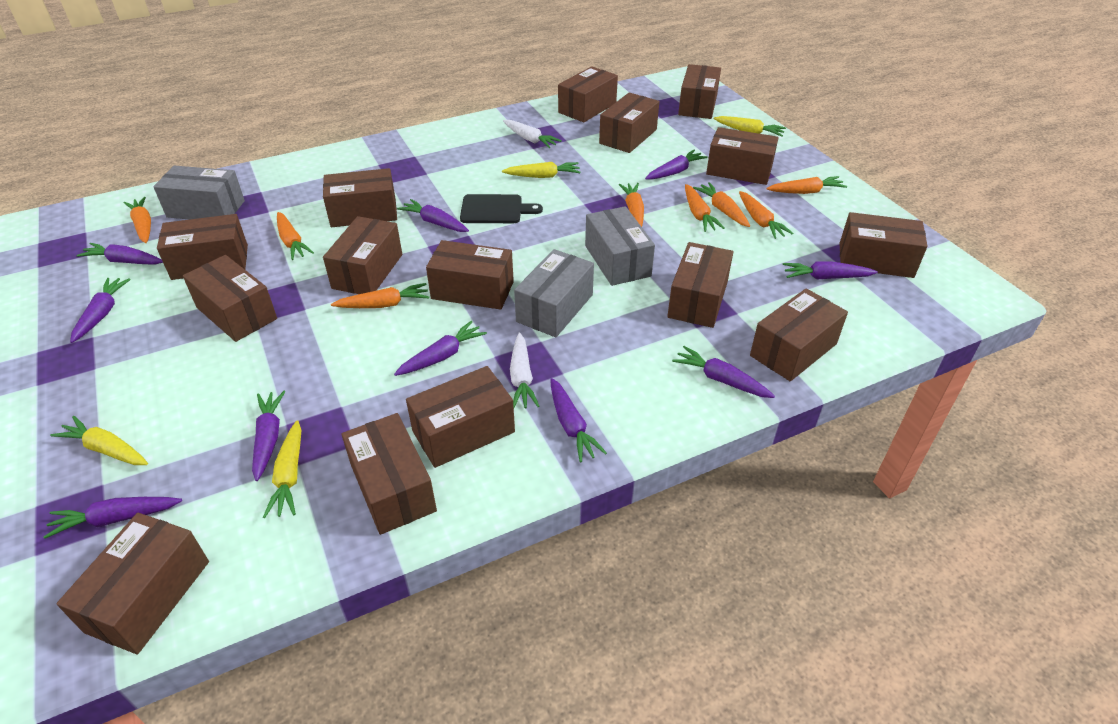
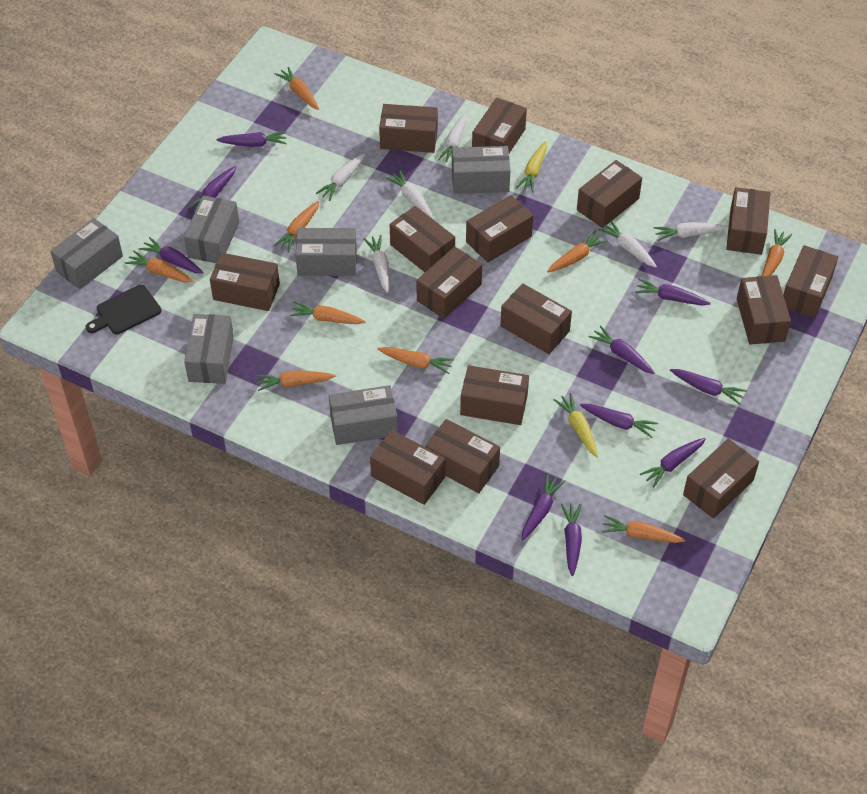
grey box: [153,166,245,219] [514,249,594,337] [585,206,655,286] = 3 -> [50,218,123,289] [184,195,239,263] [184,314,234,384] [295,228,357,276] [329,385,398,445] [452,146,510,194] = 6
orange carrot: [124,197,151,243] [277,212,314,260] [331,283,429,308] [619,183,644,227] [685,184,725,232] [693,182,750,227] [739,191,793,239] [766,176,847,194] = 8 -> [125,251,193,282] [257,370,335,391] [273,201,319,253] [275,67,319,110] [290,301,366,324] [378,347,454,374] [547,231,608,273] [601,515,685,543] [762,229,792,276] = 9
white carrot: [503,120,562,148] [510,333,540,408] = 2 -> [315,154,365,201] [364,235,389,293] [385,170,433,218] [438,113,467,162] [598,220,657,268] [654,222,727,241] = 6
yellow carrot: [50,416,148,465] [263,420,301,518] [502,162,581,178] [714,116,786,136] = 4 -> [516,141,547,193] [554,393,598,457] = 2

